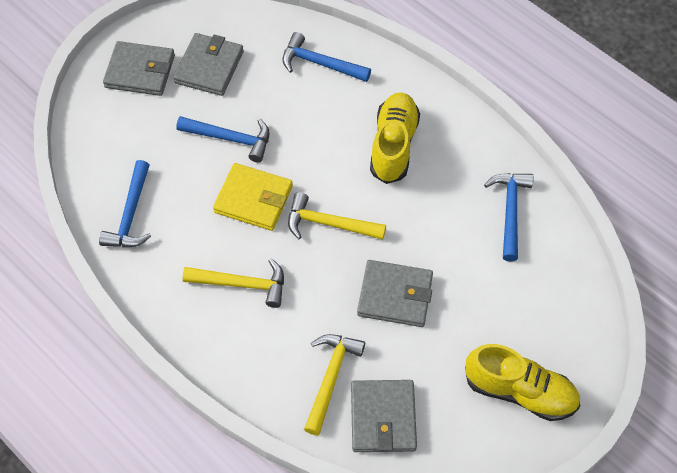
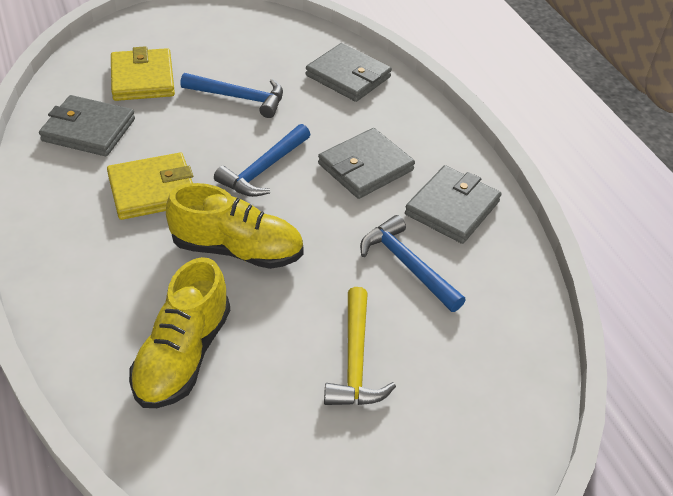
blue hammer: [99,160,151,247] [176,116,270,163] [283,32,371,82] [484,173,533,262] = 4 -> [180,73,283,118] [214,124,310,197] [360,215,465,312] = 3
yellow hammer: [183,258,284,308] [288,192,386,240] [304,334,365,435] = 3 -> [324,287,396,405] = 1
yellow wallet: [213,163,293,231] = 1 -> [107,153,193,220] [111,46,175,101] = 2

